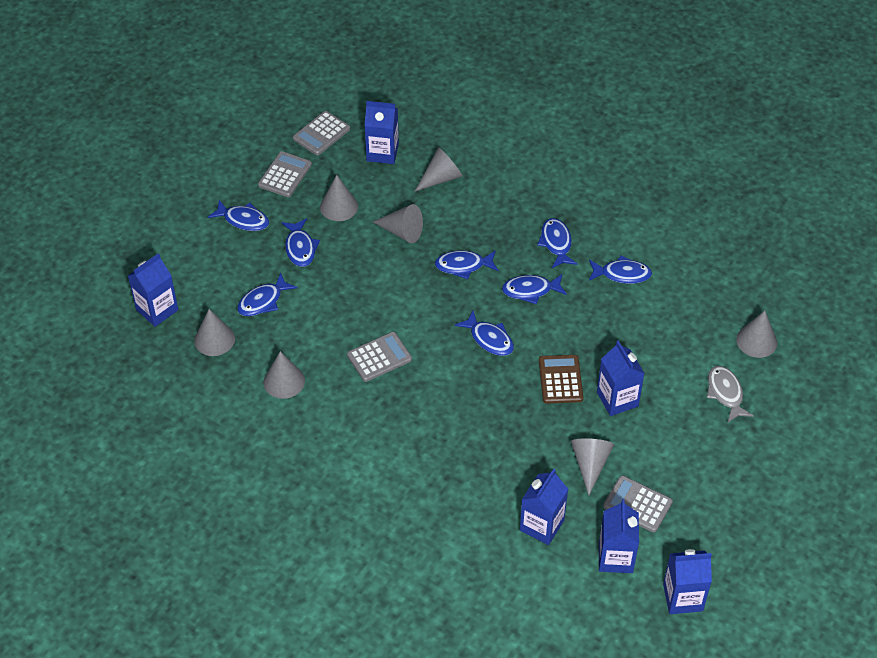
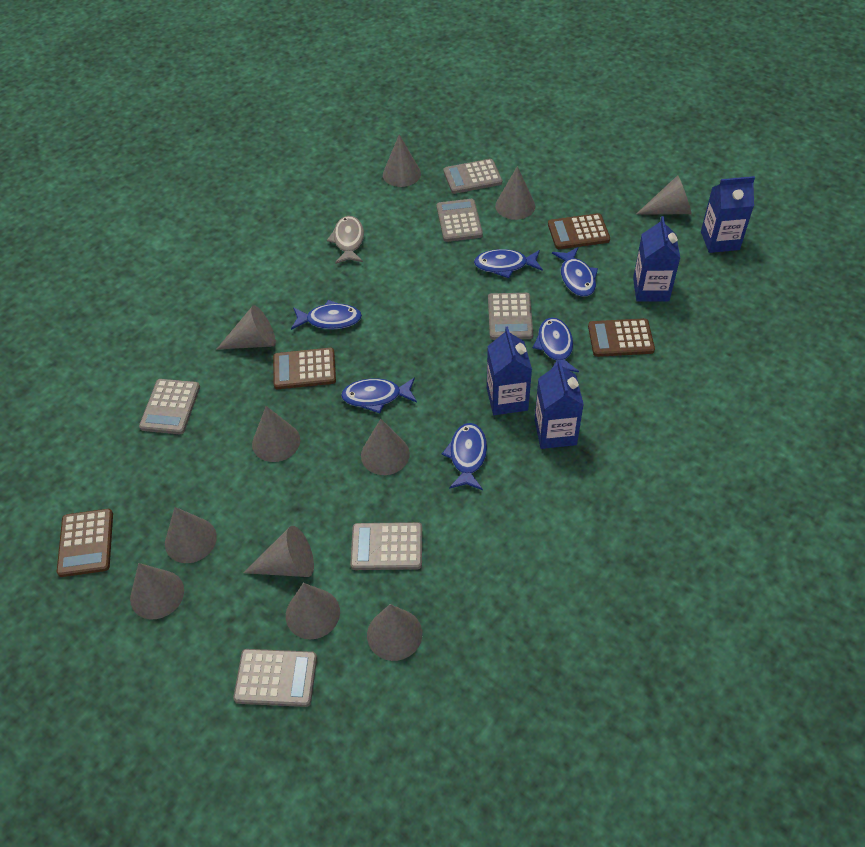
blue carton: [128,253,178,327] [364,101,399,164] [520,469,568,545] [597,341,645,416] [599,499,639,573] [663,549,712,614] = 6 -> [487,327,532,415] [534,360,584,449] [633,216,680,301] [701,176,755,253] = 4
blue fish: [208,200,269,231] [237,272,297,316] [282,218,320,267] [435,250,498,279] [455,310,514,356] [502,274,567,304] [537,218,577,268] [589,255,652,284] = 8 -> [291,300,362,330] [341,377,417,413] [442,423,487,490] [474,249,543,278] [533,318,579,372] [552,247,598,297] = 6
brown calculator: [539,355,583,404] = 1 -> [57,509,113,577] [273,348,336,389] [548,213,610,249] [588,318,655,357] = 4
grey calculator: [258,151,312,197] [293,111,350,155] [347,332,412,382] [603,476,673,532] = 4 -> [139,379,200,434] [233,649,317,707] [350,522,422,570] [437,199,483,242] [443,159,502,194] [488,293,533,340] = 6
grey cone: [194,309,235,356] [264,351,305,399] [320,175,358,221] [373,204,423,243] [415,147,463,192] [571,438,614,495] [736,311,777,358] = 7 -> [130,563,184,619] [165,507,217,563] [216,305,276,350] [244,526,314,577] [252,406,300,462] [286,583,340,639] [361,419,410,475] [367,604,422,661] [383,135,421,187] [495,166,535,220] [636,175,692,215] = 11

